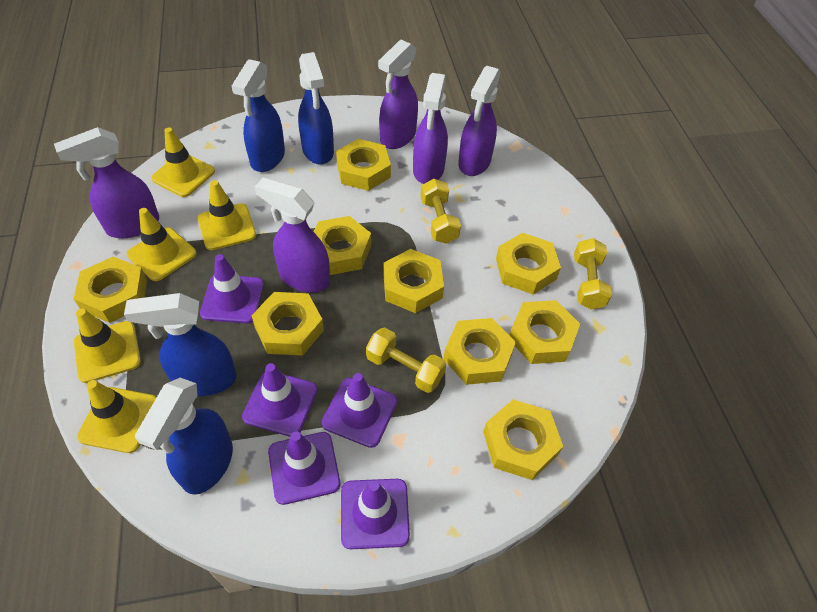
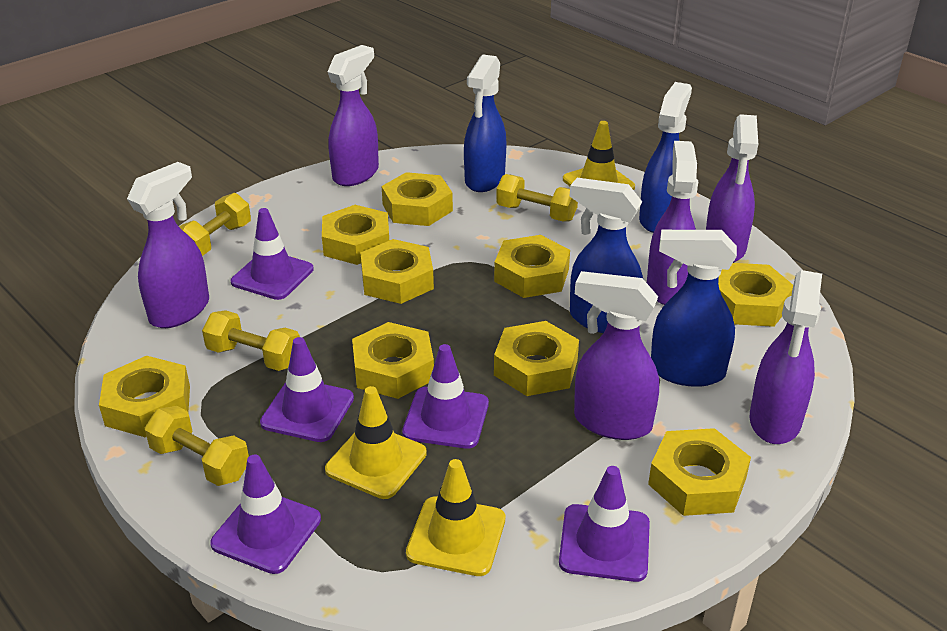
purple spray bottle: [54,127,159,238] [255,178,330,293] [378,40,418,149] [413,73,448,184] [458,66,501,176] = 5 -> [127,162,209,328] [328,45,379,186] [574,271,659,440] [647,141,698,305] [706,114,758,263] [750,270,822,444] = 6
yellow dumbbell: [366,328,446,393] [421,179,461,244] [574,238,612,310] = 3 -> [145,406,249,486] [179,193,251,256] [202,310,300,371] [496,174,578,222] = 4
yellow traffic cone: [74,309,141,383] [77,380,157,453] [127,208,197,281] [151,127,215,197] [198,180,256,250] = 5 -> [325,386,427,499] [406,459,505,576] [563,121,635,190] = 3

